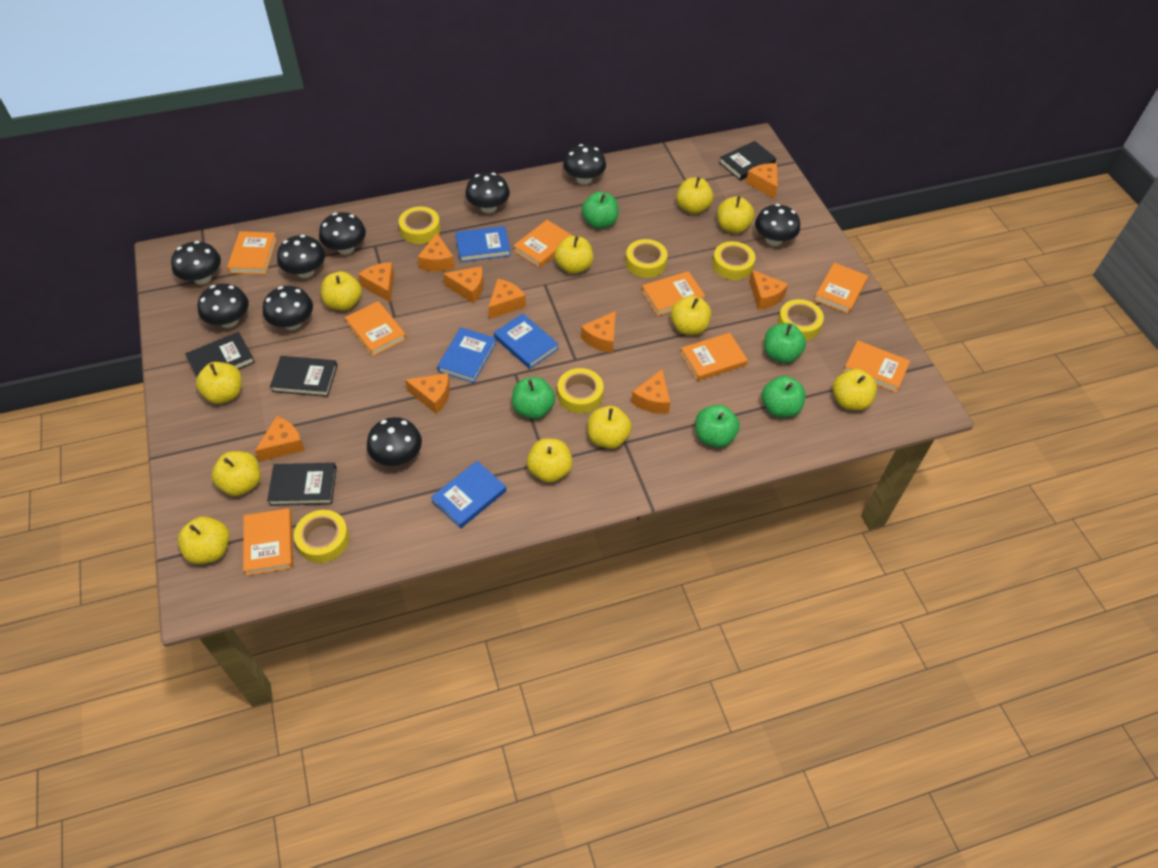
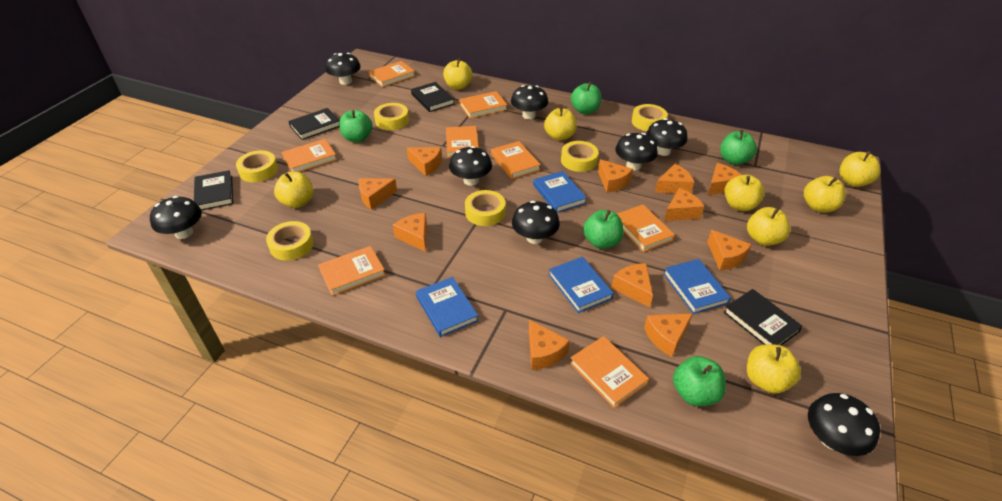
black mushroom: [171,241,221,285] [197,284,249,328] [263,286,313,330] [277,235,325,278] [319,212,366,255] [367,417,422,466] [465,172,510,213] [563,144,606,185] [755,204,800,246] = 9 -> [150,196,202,239] [325,53,361,85] [449,146,492,186] [511,85,548,119] [512,201,560,244] [615,133,658,171] [646,118,687,156] [808,393,880,456] = 8
orange cheese: [255,416,305,462] [358,262,394,303] [405,373,450,414] [418,233,455,271] [443,266,484,304] [488,279,526,319] [581,311,616,353] [631,369,670,414] [746,163,778,199] [749,270,788,310] = 10 -> [358,178,397,210] [393,213,427,252] [407,147,442,176] [529,320,570,370] [598,159,633,193] [611,263,653,308] [644,313,693,357] [654,164,694,194] [664,188,704,221] [707,230,752,270] [708,163,741,195] = 11
yellow apple: [178,516,230,564] [196,362,242,404] [211,451,260,496] [321,271,362,311] [527,439,573,483] [555,236,593,274] [588,406,632,449] [670,296,711,335] [677,177,713,214] [717,196,755,234] [833,369,877,410] = 11 -> [274,172,313,208] [443,58,472,90] [544,106,577,141] [725,175,765,211] [747,207,790,246] [747,344,801,394] [804,176,845,212] [839,151,880,187] = 8

